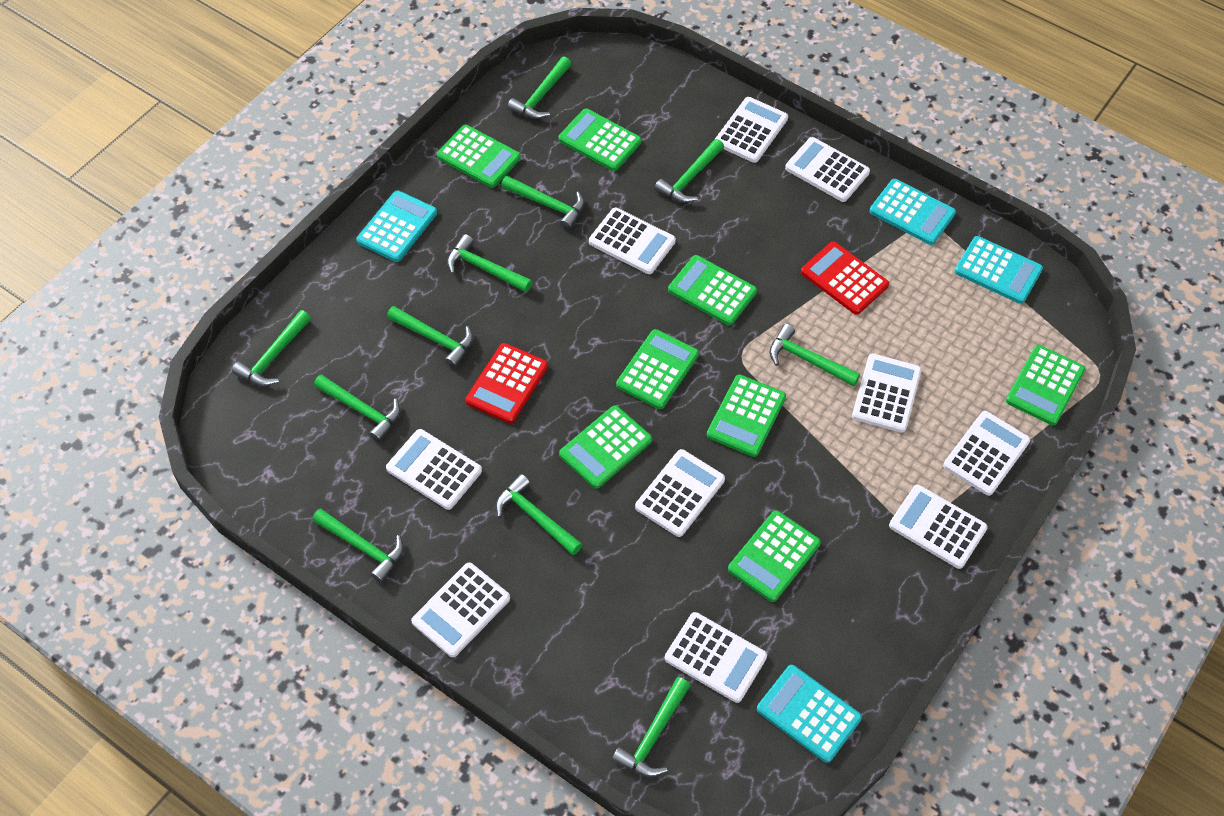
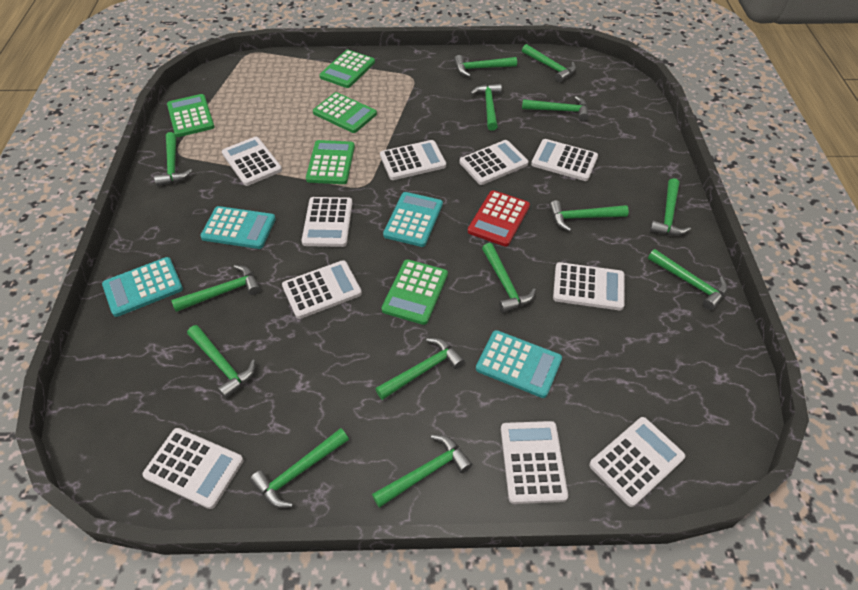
green calculator: [437,125,521,188] [558,109,642,171] [559,405,652,489] [616,329,699,409] [668,255,757,326] [707,374,786,457] [728,510,821,602] [1006,345,1085,426] = 8 -> [167,94,214,137] [306,140,355,184] [313,92,377,133] [319,50,375,88] [382,259,448,325] = 5
green hammer: [232,310,311,386] [312,508,404,583] [314,374,401,442] [387,306,473,368] [447,234,532,292] [496,474,582,555] [501,176,585,230] [507,57,571,119] [612,677,691,777] [654,139,724,203] [770,324,860,387] = 11 -> [154,132,192,186] [171,265,261,312] [187,325,255,398] [250,428,349,508] [372,435,472,508] [375,338,465,400] [454,55,517,77] [470,84,502,131] [482,243,536,313] [522,44,576,82] [522,96,589,121] [549,200,629,231] [648,249,728,310] [650,178,691,236] = 14
red calculator: [465,343,548,424] [801,242,889,315] = 2 -> [468,190,530,247] = 1

